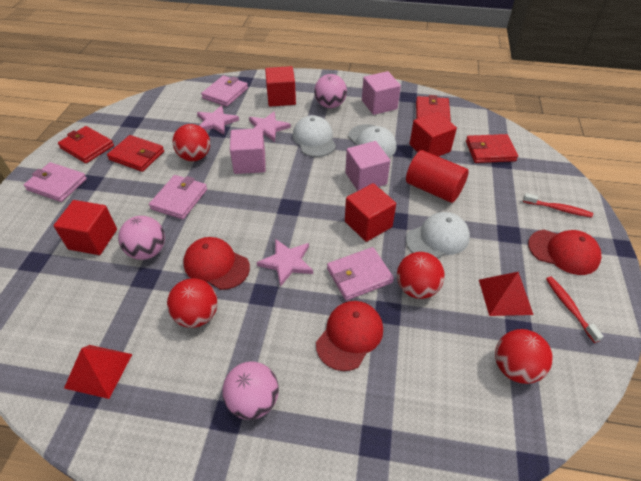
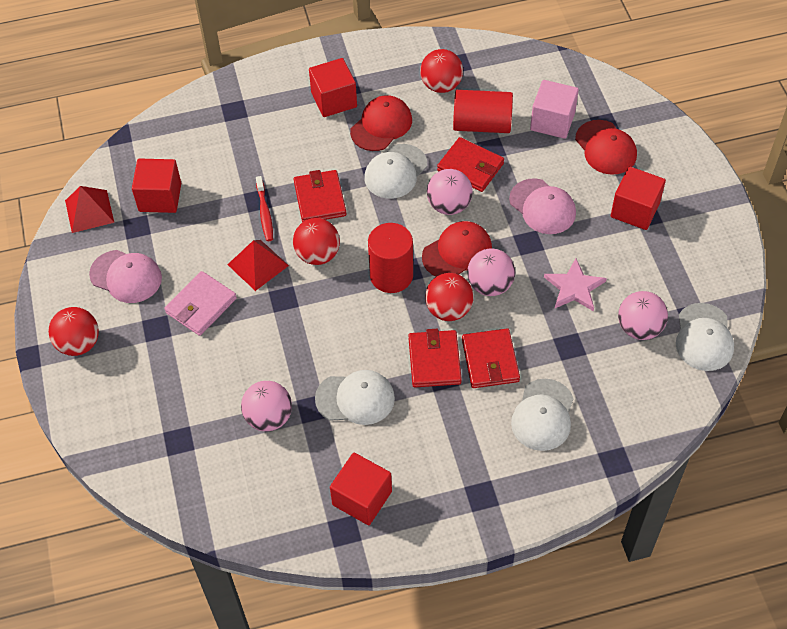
pink ball: [118,216,165,260] [222,361,279,420] [314,74,347,108] = 3 -> [241,381,292,431] [427,169,473,215] [467,248,515,296] [618,291,668,340] = 4
pink cap: none = 0 -> [89,250,162,303] [509,178,576,234] = 2
pink cube: [230,128,266,174] [345,141,390,191] [362,71,401,115] = 3 -> [530,80,579,139] = 1
pink star: [197,105,239,135] [249,111,291,142] [257,239,313,287] = 3 -> [544,258,607,311] = 1
pink wallet: [24,162,87,202] [149,175,207,219] [201,75,248,107] [327,247,394,301] = 4 -> [164,271,237,336] = 1
red cylinder: [406,150,469,203] = 1 -> [368,223,413,293] [453,90,513,133] = 2
red toothbrush: [523,193,593,218] [546,276,604,343] = 2 -> [256,176,273,241] = 1
white cap: [293,115,336,157] [348,124,397,157] [406,212,470,258] = 3 -> [315,370,395,425] [365,144,427,199] [511,379,573,451] [676,303,734,371] = 4

